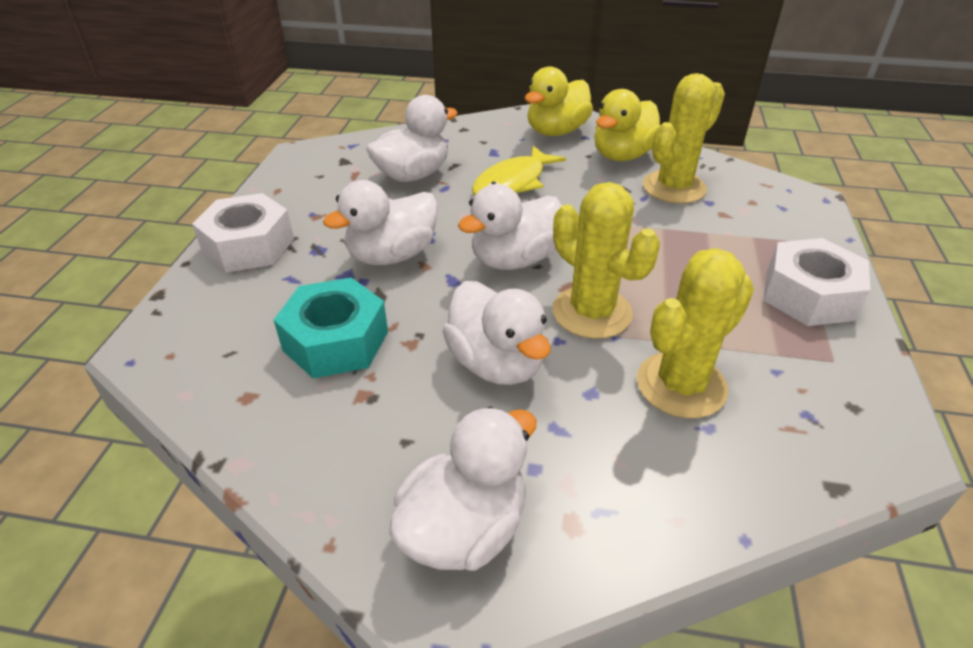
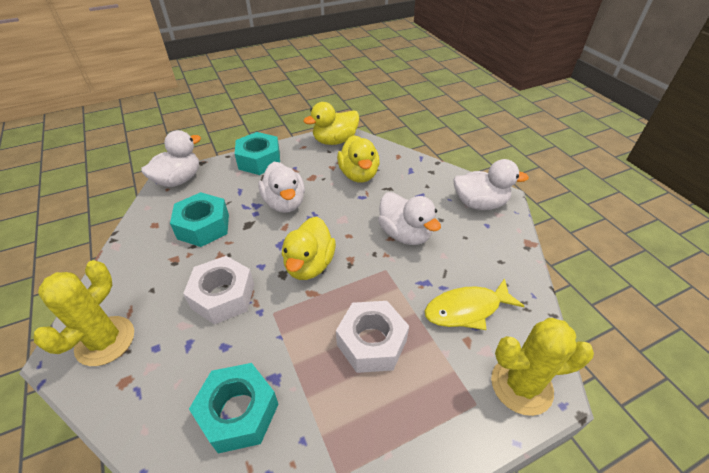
turquoise nut: [274,277,388,378] = 1 -> [170,192,229,247] [189,363,278,453] [235,132,280,175] = 3
white duck: [323,180,438,265] [366,95,458,182] [389,407,537,571] [442,281,551,385] [458,184,562,270] = 5 -> [141,130,201,187] [258,162,305,213] [378,192,441,245] [453,159,529,210] = 4
yellow cactus: [552,182,660,339] [637,248,754,418] [643,73,725,204] = 3 -> [33,260,134,366] [491,318,594,416] = 2
yellow duck: [525,67,593,136] [594,89,661,161] = 2 -> [282,216,336,280] [303,102,360,145] [337,135,380,183] = 3

